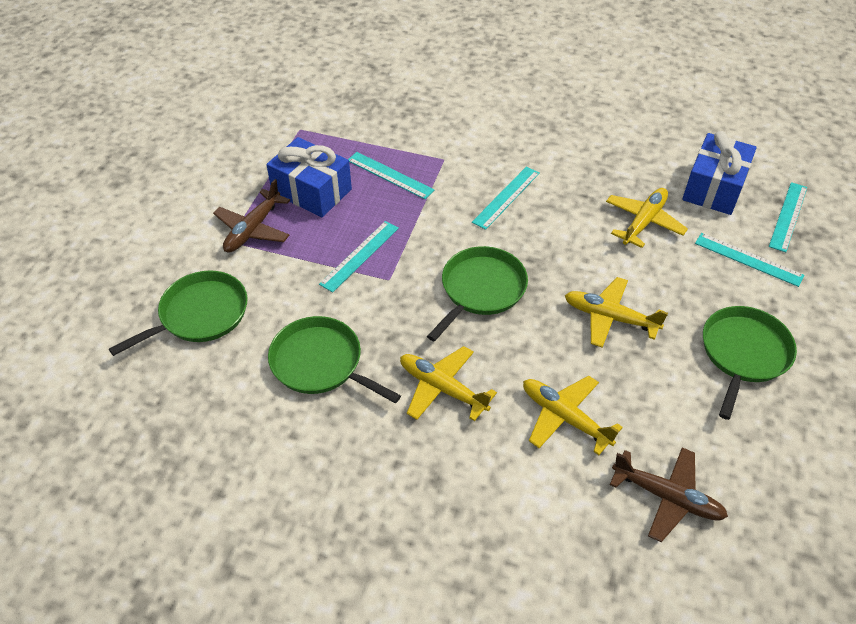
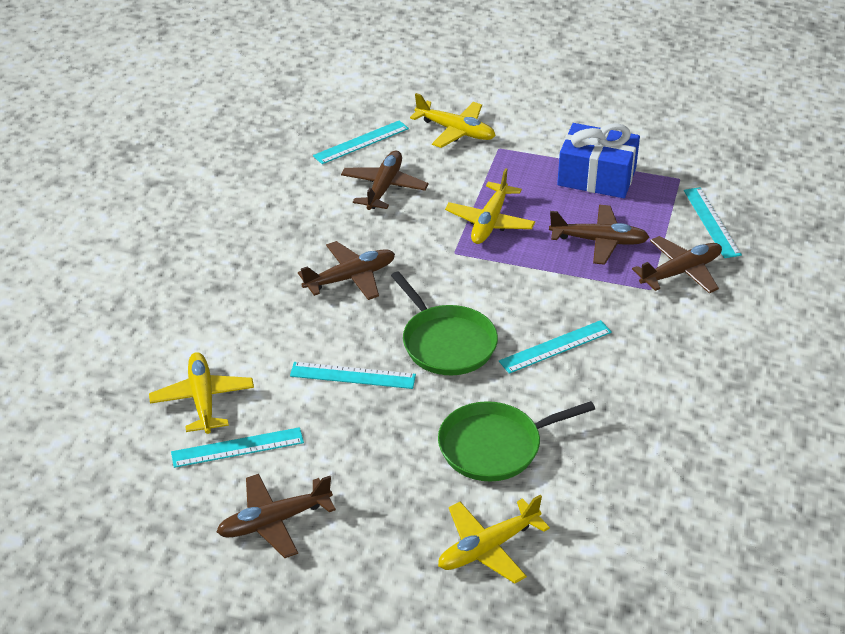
blue gift: [266,137,352,217] [682,131,757,215] = 2 -> [557,123,640,198] = 1
brown plane: [213,179,290,253] [610,447,728,542] = 2 -> [217,474,336,558] [298,241,395,300] [341,150,428,210] [549,205,649,265] [632,236,722,293] = 5
green pan: [109,271,248,356] [268,316,401,404] [427,246,528,342] [703,306,797,420] = 4 -> [391,271,498,375] [438,401,595,482] = 2

